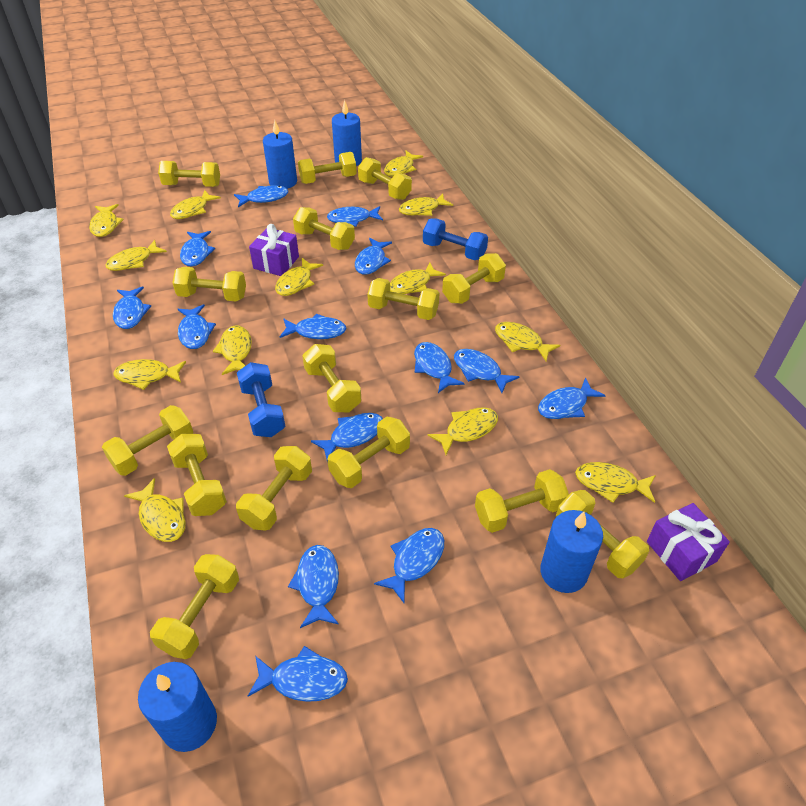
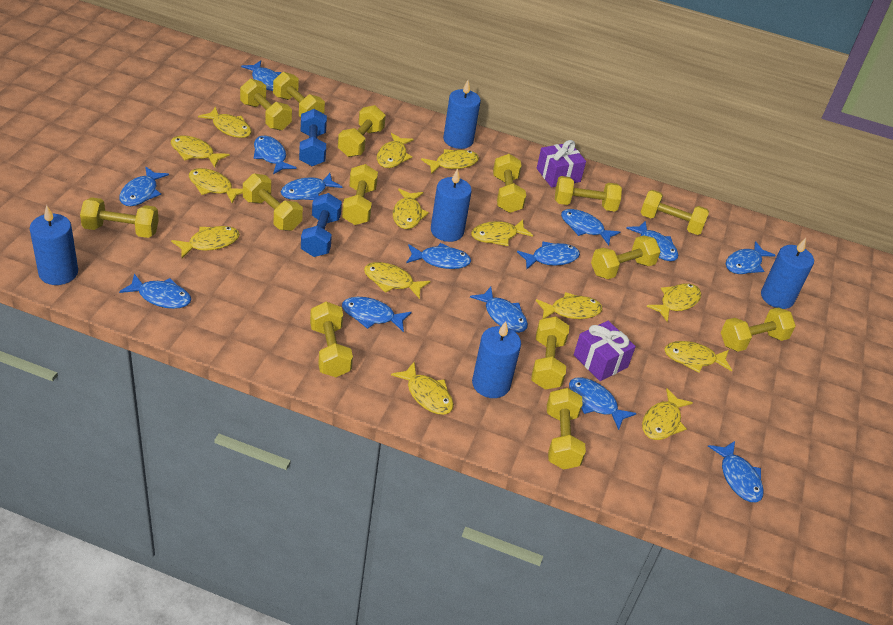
blue candle: [138,662,217,752] [263,120,297,189] [332,100,362,166] [540,510,603,593] = 4 -> [30,205,78,285] [431,168,472,242] [443,80,481,149] [472,321,521,398] [761,238,814,309] = 5
yellow dumbbell: [102,405,193,476] [150,554,239,659] [158,161,220,187] [167,434,227,516] [172,267,246,301] [236,446,312,530] [293,207,355,250] [298,152,357,184] [302,344,361,412] [327,417,410,488] [358,157,412,200] [368,278,439,320] [442,253,506,304] [475,469,569,533] [556,490,649,578] = 15 -> [80,197,159,238] [240,79,292,131] [243,174,303,231] [273,72,325,118] [310,302,353,377] [338,105,386,157] [342,164,378,225] [493,154,526,213] [531,316,569,390] [547,388,586,469] [555,176,622,211] [591,235,661,279] [641,190,709,235] [721,307,796,352] = 14
yellow fish: [89,204,124,237] [105,240,167,271] [114,359,186,390] [124,478,186,542] [170,190,221,219] [213,325,252,375] [275,258,323,296] [384,151,423,177] [390,263,446,294] [399,193,453,216] [427,407,498,455] [495,322,560,361] [575,462,656,503] = 13 -> [171,135,230,167] [171,226,240,258] [189,168,243,203] [198,107,252,138] [364,262,430,299] [377,133,414,168] [391,362,454,415] [393,189,429,229] [421,149,479,174] [471,219,533,246] [536,292,602,319] [642,388,693,440] [647,283,701,322] [664,341,732,373] = 14

